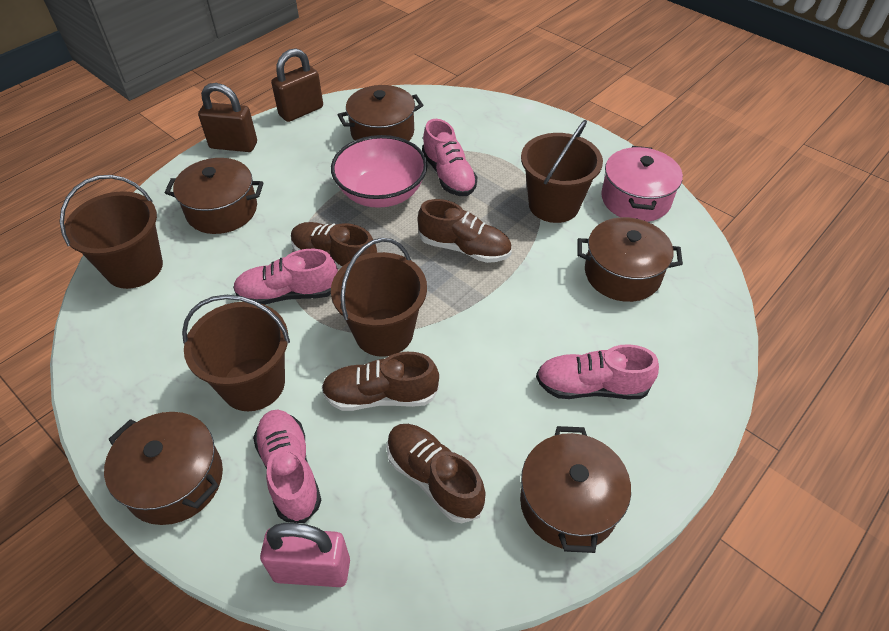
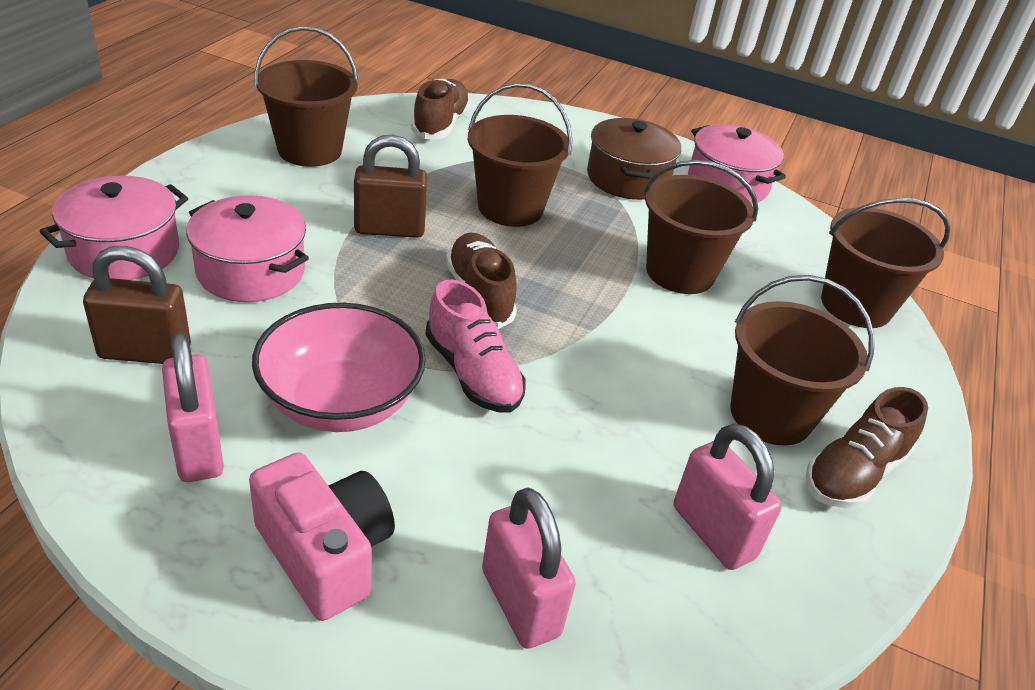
brown bucket: [60,175,163,289] [182,295,290,411] [331,238,427,357] [521,120,603,223] = 4 -> [254,26,358,167] [468,83,572,227] [643,160,758,294] [731,275,874,446] [821,198,950,328] = 5
brown pot: [104,412,223,525] [165,158,263,234] [338,85,423,141] [520,426,631,553] [578,217,683,302] = 5 -> [587,118,681,200] = 1
brown shoe: [291,222,377,269] [321,352,439,411] [387,424,486,523] [418,199,512,263] = 4 -> [411,79,471,139] [446,233,517,329] [806,387,928,508] = 3
pink camera: none = 0 -> [249,452,395,621] = 1
pink padlock: [260,523,350,587] = 1 -> [162,332,224,482] [482,487,576,649] [674,423,782,570] = 3
pink pot: [601,146,683,222] = 1 -> [39,176,188,280] [186,195,309,302] [688,124,786,204] = 3
pink shoe: [233,249,338,305] [253,410,322,523] [422,119,477,196] [536,344,659,399] = 4 -> [425,279,526,412] = 1

